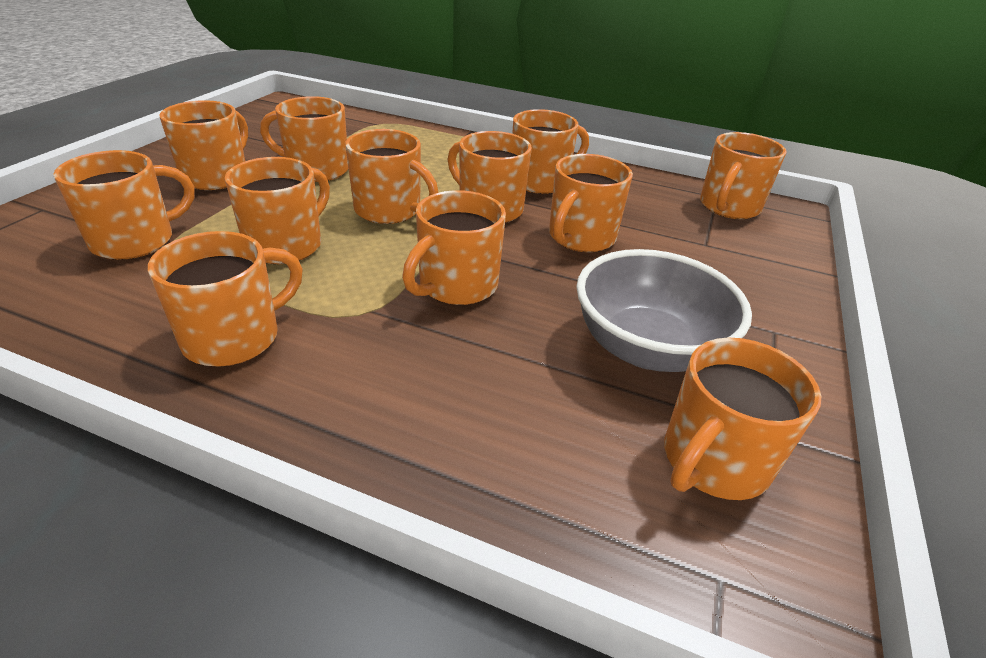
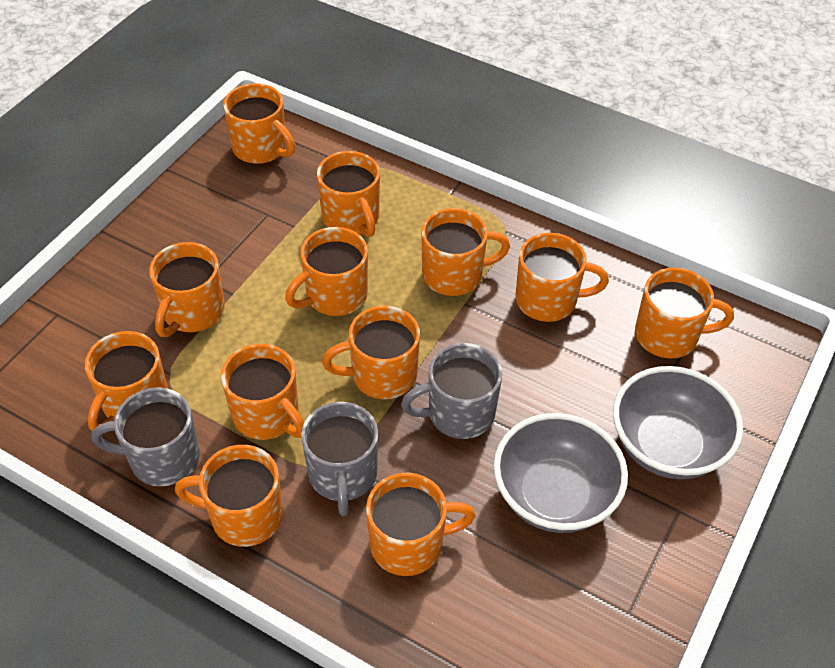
grey bowl: [576,249,752,372] = 1 -> [494,413,628,533] [613,366,743,479] = 2
grey mug: none = 0 -> [91,387,200,487] [301,402,378,516] [401,343,502,439] = 3

